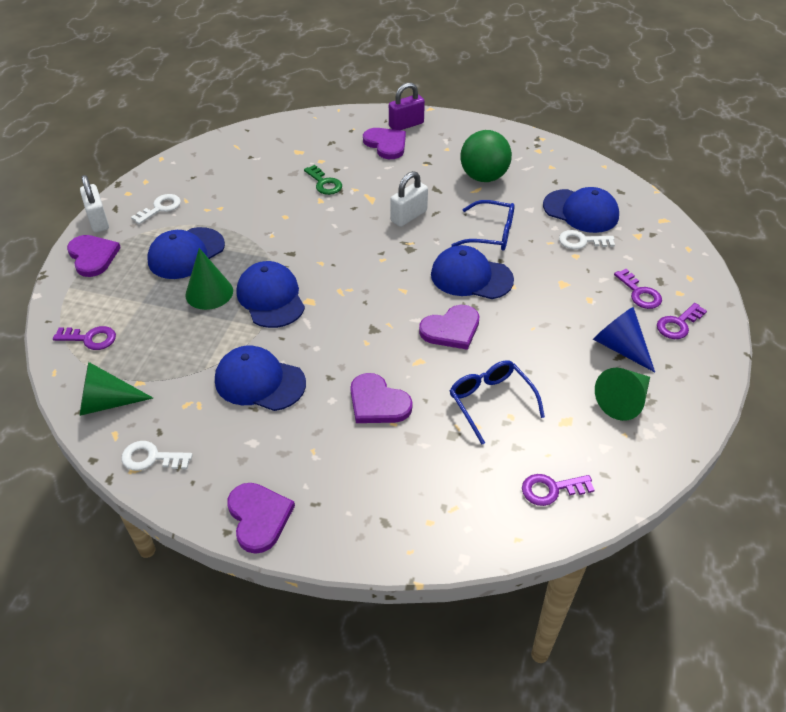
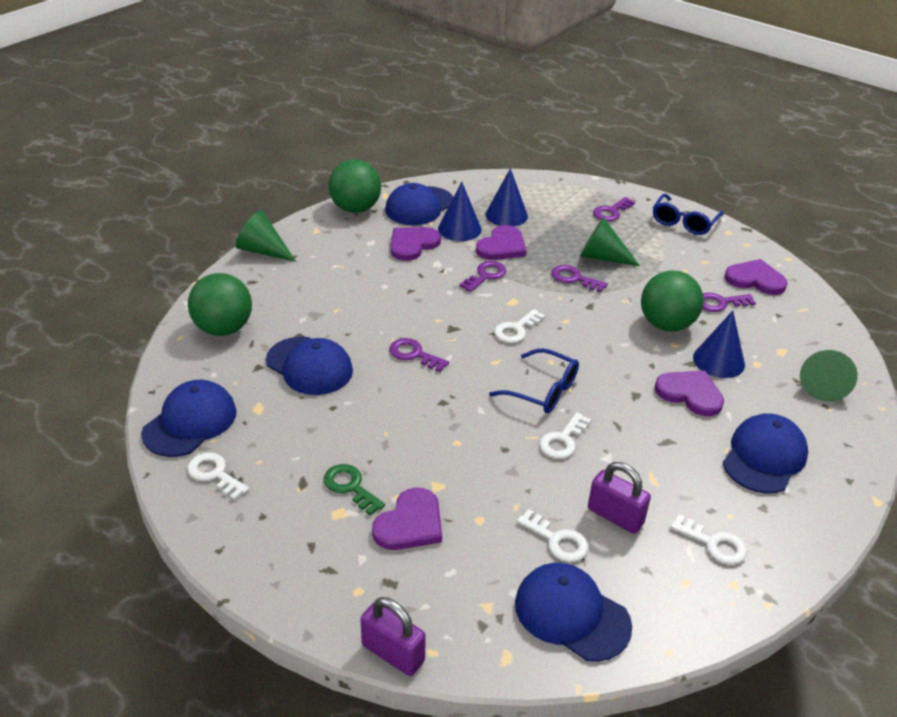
blue cone: [593,307,655,372] = 1 -> [438,182,482,241] [485,168,528,226] [693,311,745,378] = 3
green ball: [460,130,512,182] = 1 -> [188,273,252,336] [328,159,381,213] [641,270,704,331] = 3
purple key: [53,326,116,350] [522,474,595,506] [614,269,662,309] [657,303,707,339] = 4 -> [390,338,449,372] [459,261,506,292] [551,265,608,292] [593,197,635,221] [702,293,756,312] = 5
purple padlock: [389,82,425,130] = 1 -> [360,597,426,676] [588,462,651,534] = 2
white key: [122,441,192,471] [131,194,181,224] [559,230,615,249] = 3 -> [187,452,249,500] [494,309,545,343] [517,509,588,562] [539,412,591,459] [670,514,747,565] = 5
white padlock: [80,175,109,232] [391,171,428,227] = 2 -> none = 0

